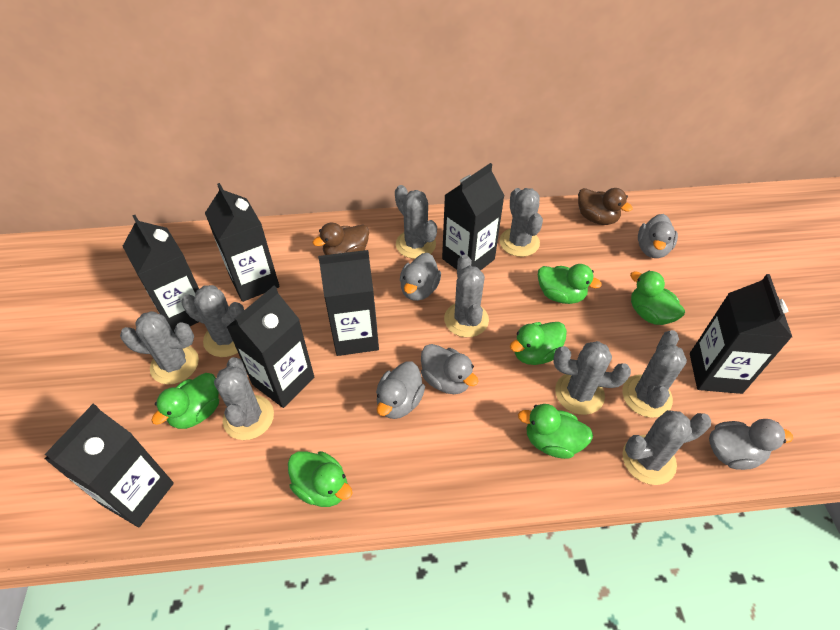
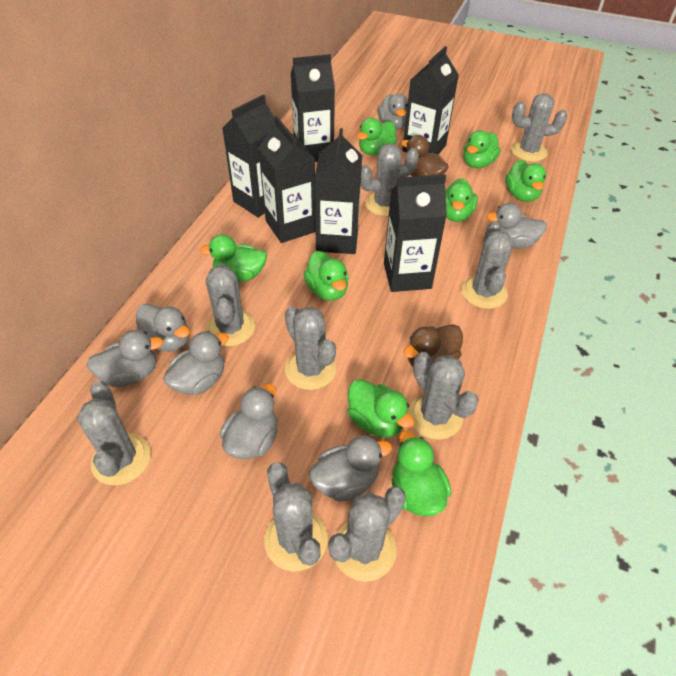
black carton: [45,404,174,527] [123,215,199,333] [205,183,280,302] [227,286,314,408] [318,250,379,356] [442,163,505,271] [690,274,792,394] = 7 -> [222,95,275,217] [258,116,316,243] [291,54,335,162] [315,128,362,254] [384,174,447,292] [402,46,459,154] = 6
green duck: [151,373,219,429] [288,451,353,507] [510,322,567,365] [518,404,593,459] [538,264,602,304] [630,271,685,325] = 6 -> [199,234,267,282] [303,251,349,301] [348,379,414,438] [357,118,396,155] [391,431,451,516] [445,178,478,222] [463,130,501,168] [505,160,546,202] = 8
grey duck: [376,361,425,419] [400,253,441,301] [421,344,478,394] [638,214,678,258] [709,419,793,470] = 5 -> [86,330,164,387] [136,304,190,352] [163,331,229,395] [220,384,278,459] [309,435,392,502] [378,94,408,130] [486,203,547,249] = 7

